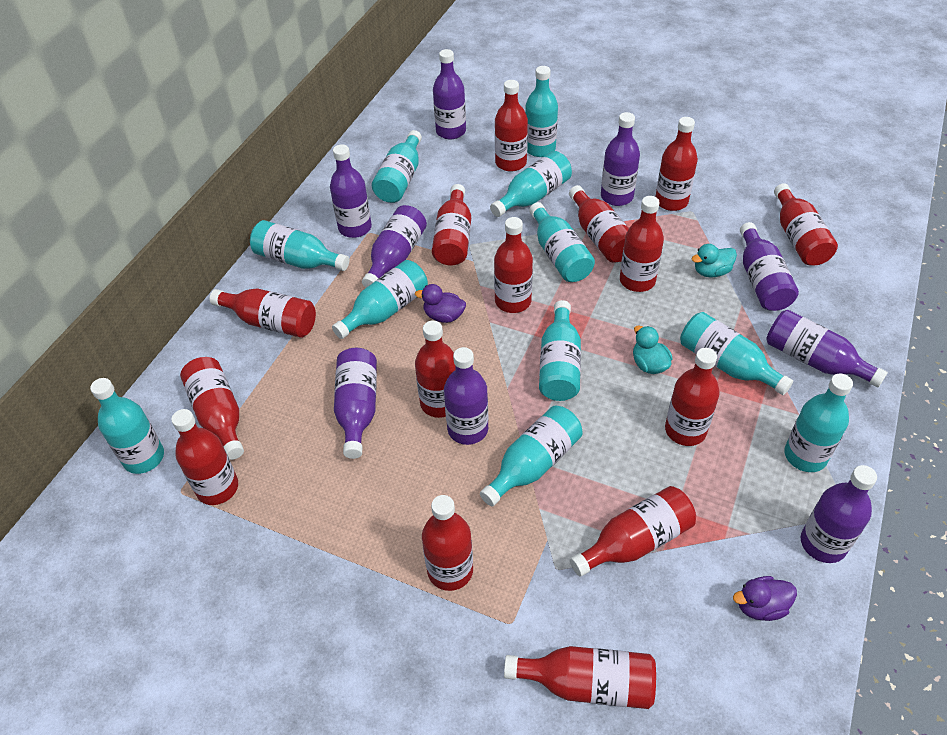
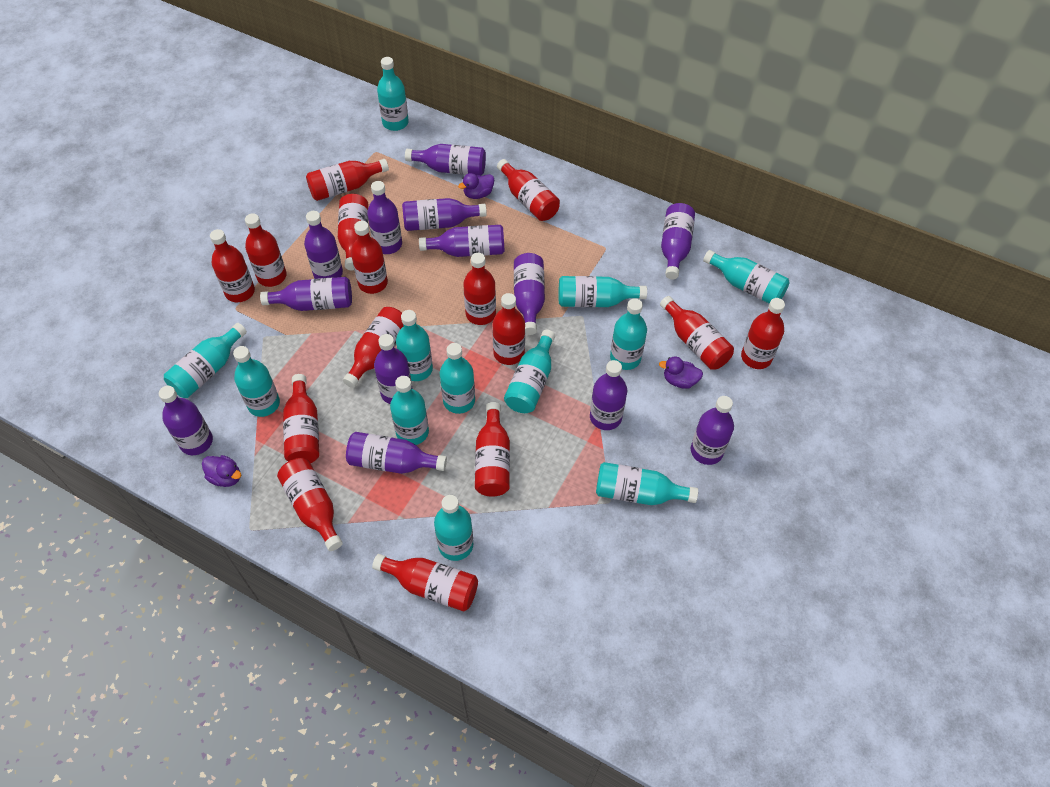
purple bottle: [330,144,372,238] [334,348,377,459] [362,205,427,288] [433,49,466,139] [444,347,488,445] [601,112,640,206] [740,222,799,311] [766,310,888,387] [800,465,877,563] = 9 -> [159,386,213,455] [260,277,352,311] [304,211,343,279] [346,432,447,474] [367,181,402,254] [374,334,412,404] [402,198,487,231] [405,144,486,175] [419,225,504,257] [514,253,545,335] [590,360,627,430] [661,203,695,279] [691,396,734,465] = 13
purple duck: [415,284,466,323] [733,576,797,621] = 2 -> [202,455,241,487] [458,173,494,199] [659,356,703,389] = 3
turquoise bottle: [90,378,164,474] [250,220,349,271] [332,260,428,339] [372,130,422,203] [480,406,583,507] [490,151,572,217] [525,66,558,157] [529,202,595,282] [539,300,581,401] [680,312,793,395] [784,373,853,472] = 11 -> [164,323,247,398] [233,346,280,417] [377,57,409,131] [390,376,429,445] [396,310,433,381] [434,495,473,561] [440,343,475,414] [504,330,555,413] [558,276,647,307] [596,462,698,505] [610,298,647,370] [703,250,790,304] = 12
turquoise duck: [633,325,673,374] [691,244,737,277] = 2 -> none = 0

